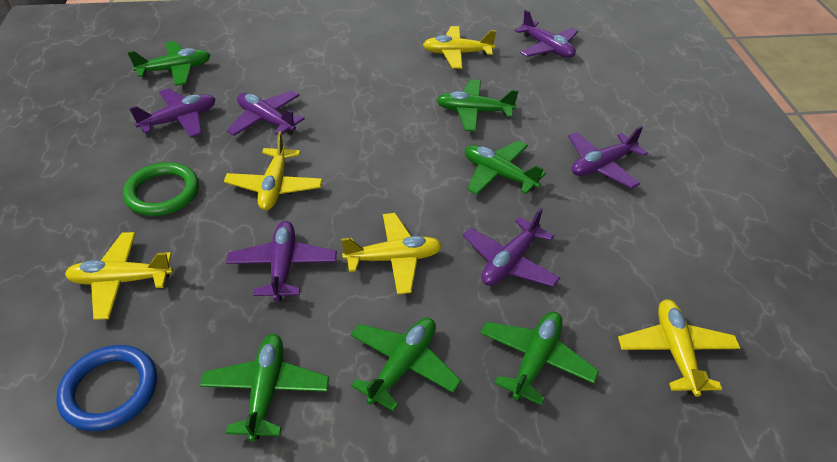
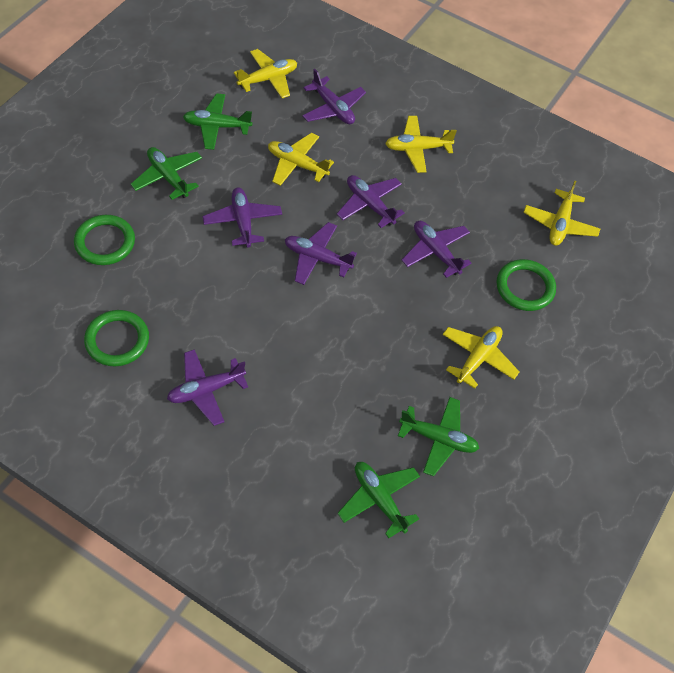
blue ring: [56,345,157,431] = 1 -> none = 0
green plane: [127,41,210,86] [200,334,329,442] [350,318,461,412] [437,79,519,132] [465,141,546,195] [480,312,599,406] = 6 -> [131,147,202,200] [183,93,252,150] [337,462,420,539] [398,397,479,476] = 4
green ring: [123,162,199,216] = 1 -> [74,215,135,265] [84,310,149,366] [496,259,556,311] = 3

